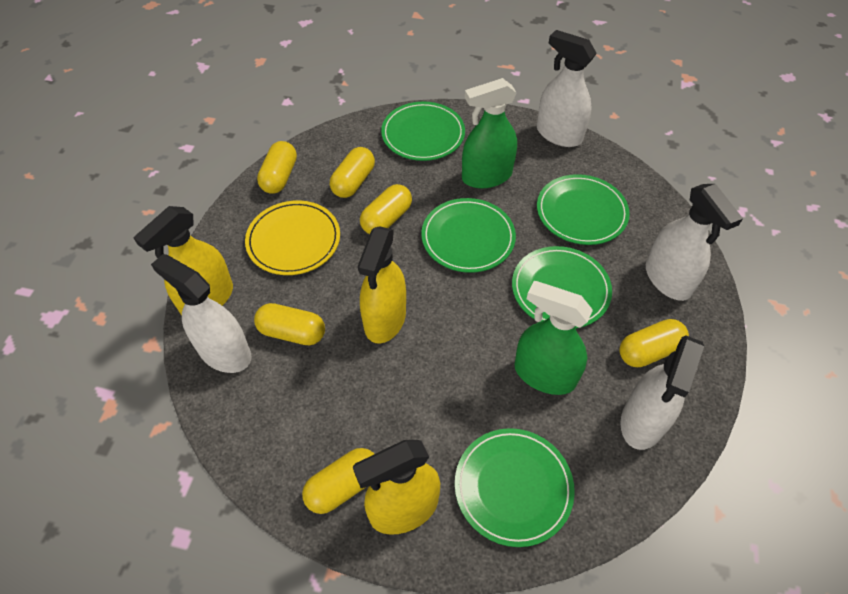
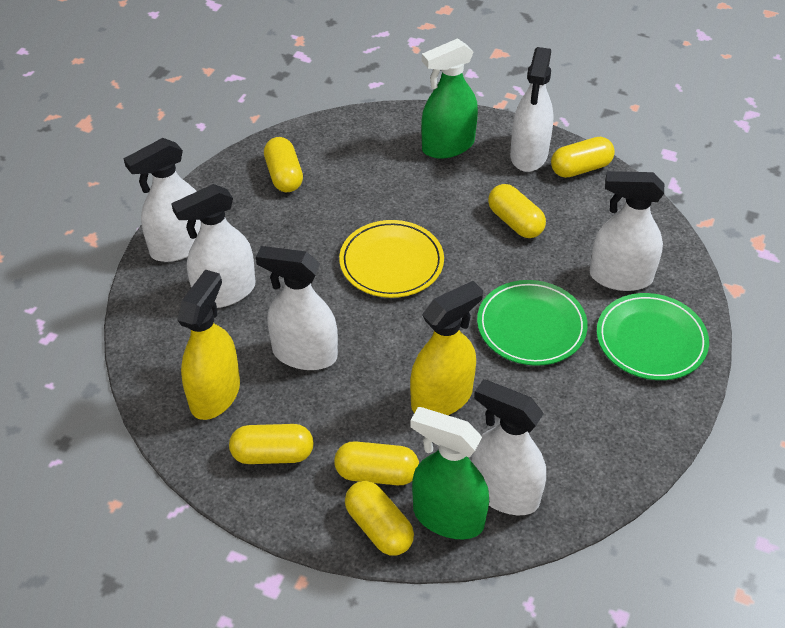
green plate: [381,102,465,161] [421,198,516,273] [455,428,575,547] [512,246,612,328] [537,174,630,245] = 5 -> [477,280,588,366] [597,293,709,380] = 2
white spray bottle: [151,254,251,373] [537,30,597,147] [620,336,704,450] [646,184,743,301] = 4 -> [123,138,201,262] [171,184,255,308] [256,246,338,370] [471,379,546,515] [510,47,554,172] [590,171,664,291] = 6
yellow spray bottle: [133,206,233,315] [353,440,440,535] [358,226,406,344] = 3 -> [177,269,240,420] [410,281,483,415] = 2

